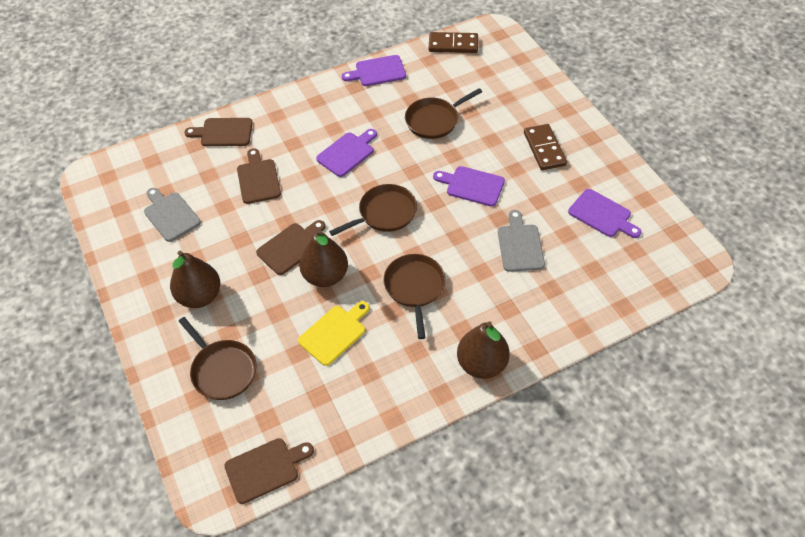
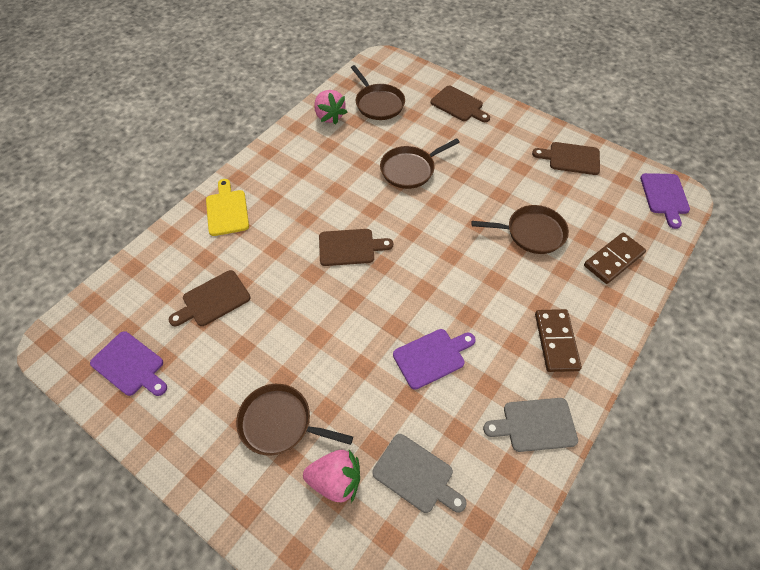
brown pear: [170,251,220,308] [299,229,348,287] [457,321,510,379] = 3 -> none = 0
pink strawberry: none = 0 -> [303,450,360,503] [314,90,347,125] = 2
purple cutting board: [316,129,377,177] [342,55,406,86] [433,166,505,206] [568,189,641,238] = 4 -> [90,331,167,396] [393,329,476,390] [640,173,690,229] = 3

